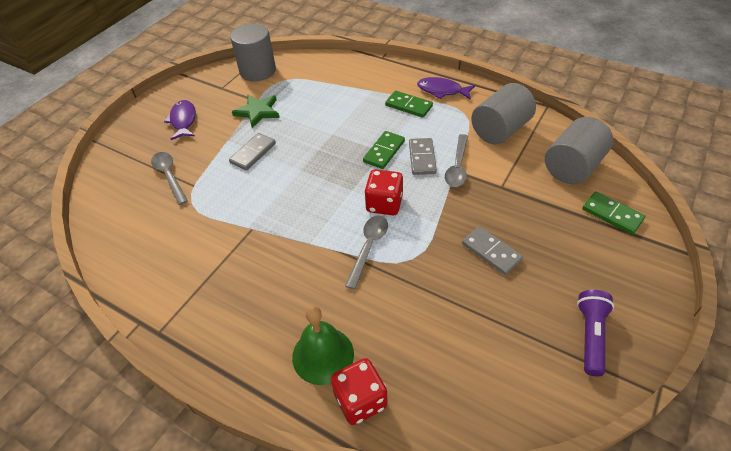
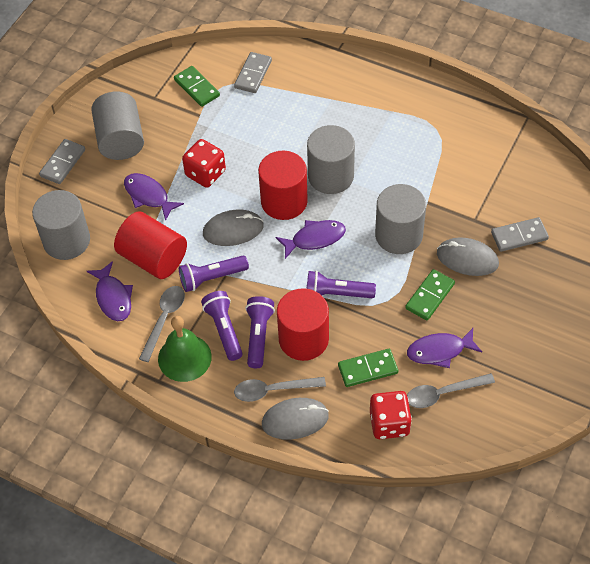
green star: [232,95,280,128] = 1 -> none = 0
grey cylinder: [230,24,276,82] [471,83,536,144] [545,117,613,184] = 3 -> [32,190,90,260] [91,91,144,160] [307,125,355,194] [375,184,426,254] = 4
grey mouse: none = 0 -> [203,210,264,246] [262,398,329,440] [437,237,499,276] = 3
purple fish: [164,100,196,140] [417,77,475,100] = 2 -> [87,261,133,321] [124,173,184,221] [276,220,346,259] [407,328,482,368] = 4
purple flashlight: [577,290,614,376] = 1 -> [179,256,249,292] [201,291,243,361] [245,296,275,368] [307,270,376,298] = 4
red cylinder: none = 0 -> [114,211,187,279] [258,151,308,220] [277,288,329,361] = 3

